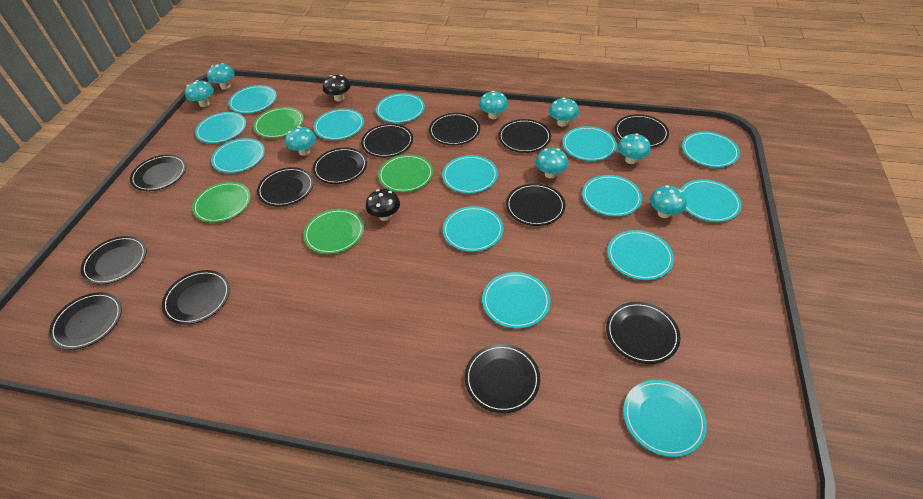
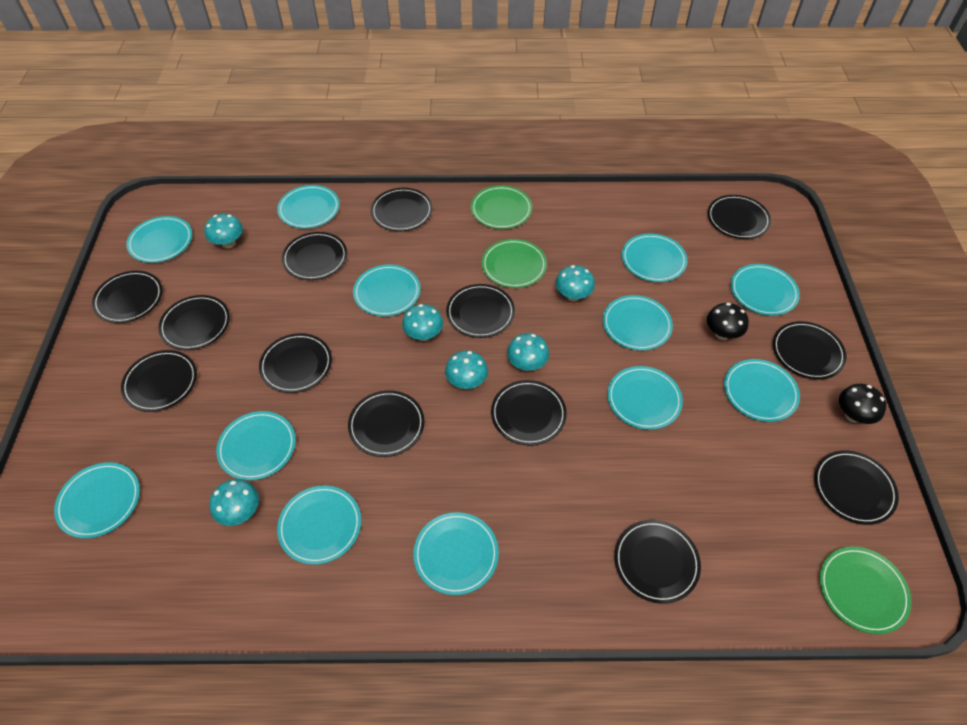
green plate: [192,182,251,223] [253,107,304,138] [303,209,364,254] [378,154,433,192] = 4 -> [471,185,532,229] [482,239,547,288] [819,547,911,634] = 3
turquoise mushroom: [185,80,214,107] [207,63,235,90] [285,126,316,156] [479,91,508,119] [535,148,568,178] [549,97,579,127] [618,133,651,164] [650,185,687,218] = 8 -> [205,214,243,248] [209,479,259,526] [402,304,443,341] [445,351,488,389] [507,333,549,371] [555,265,595,301] = 6
turquoise plate: [195,112,246,143] [211,138,265,173] [229,85,277,114] [314,109,364,140] [376,93,425,123] [442,155,498,194] [443,206,504,252] [482,272,550,329] [562,126,617,161] [582,175,642,217] [607,230,674,280] [623,380,707,457] [680,179,742,222] [682,131,740,167] = 14 -> [54,462,140,538] [126,216,192,263] [216,411,296,481] [277,185,340,229] [277,486,361,565] [353,265,421,316] [413,512,499,595] [603,295,673,351] [607,366,683,430] [622,234,687,282] [724,359,800,422] [731,264,800,316] = 12

